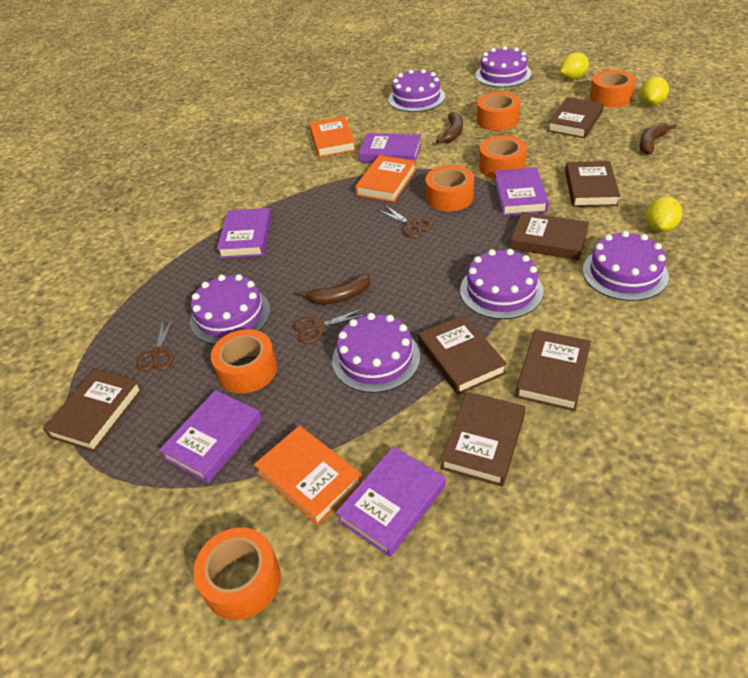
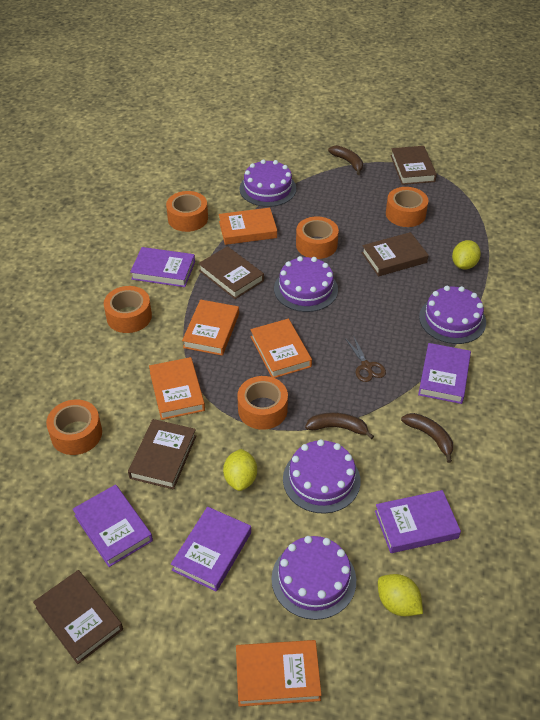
brown book: [43,369,143,452] [418,314,507,395] [441,392,526,487] [510,212,589,260] [516,330,591,411] [547,97,604,138] [565,161,620,207] = 7 -> [33,570,123,664] [128,419,196,489] [198,246,264,299] [362,232,429,276] [391,146,437,185] = 5
brown scissors: [136,316,174,371] [293,308,368,344] [378,205,433,238] = 3 -> [346,335,386,382] = 1
orange book: [254,426,363,526] [309,116,356,158] [355,155,416,202] = 3 -> [149,357,205,420] [182,299,239,356] [219,208,277,245] [236,640,322,707] [250,319,312,378] = 5
purple cake: [190,274,271,345] [332,313,420,393] [388,69,445,112] [460,249,543,319] [475,46,531,87] [583,231,669,301] = 6 -> [239,159,296,207] [271,536,356,620] [274,256,338,312] [283,439,361,514] [419,286,486,344] = 5

